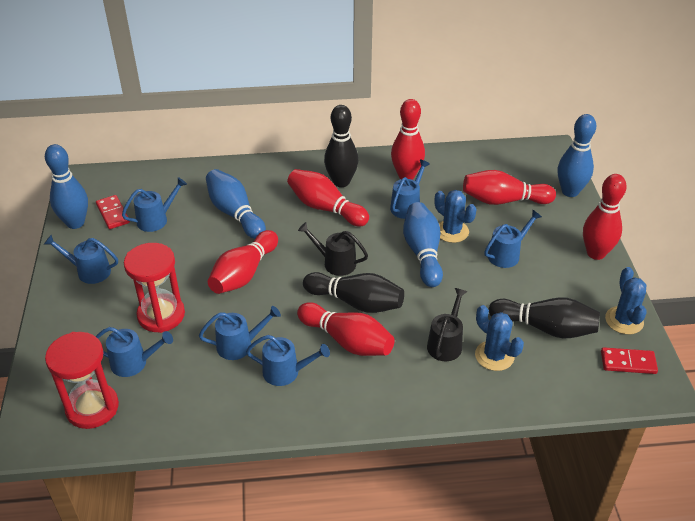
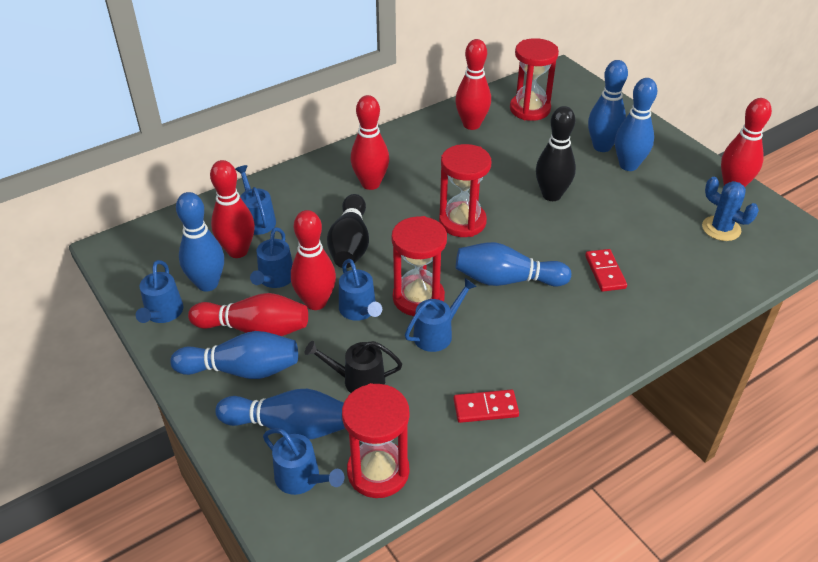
black bowling pin: [303,272,404,313] [324,105,358,187] [489,297,600,338] = 3 -> [327,194,369,268] [536,106,576,201] = 2
black watering can: [298,222,368,276] [427,288,467,361] = 2 -> [305,341,402,393] = 1
blue bowling pin: [45,144,88,229] [206,169,266,239] [403,202,443,287] [558,114,596,197] = 4 -> [170,331,298,379] [176,192,224,292] [215,389,345,440] [456,242,571,287] [588,60,628,152] [615,78,657,171] = 6
blue cactus: [434,190,477,243] [475,305,524,371] [605,267,647,334] = 3 -> [702,177,759,241] = 1
blue watering can: [44,235,118,284] [95,327,173,377] [122,177,187,232] [199,306,281,360] [246,335,330,386] [390,160,430,219] [484,210,542,268] = 7 -> [136,260,184,323] [235,165,276,235] [250,227,293,288] [263,428,344,495] [339,259,382,321] [405,278,477,352] = 6
red hourglass: [45,332,119,429] [124,243,185,333] = 2 -> [342,383,409,498] [391,216,447,316] [439,144,491,237] [510,38,559,121] = 4

